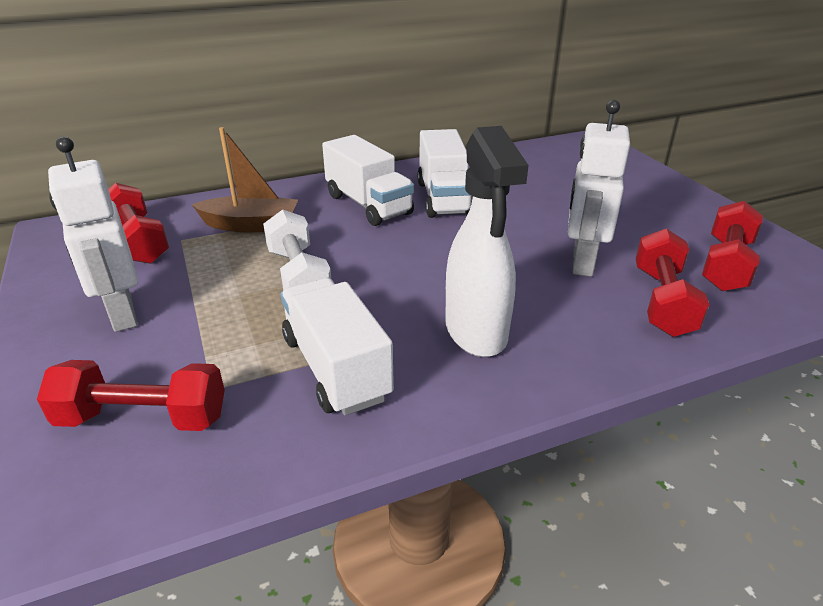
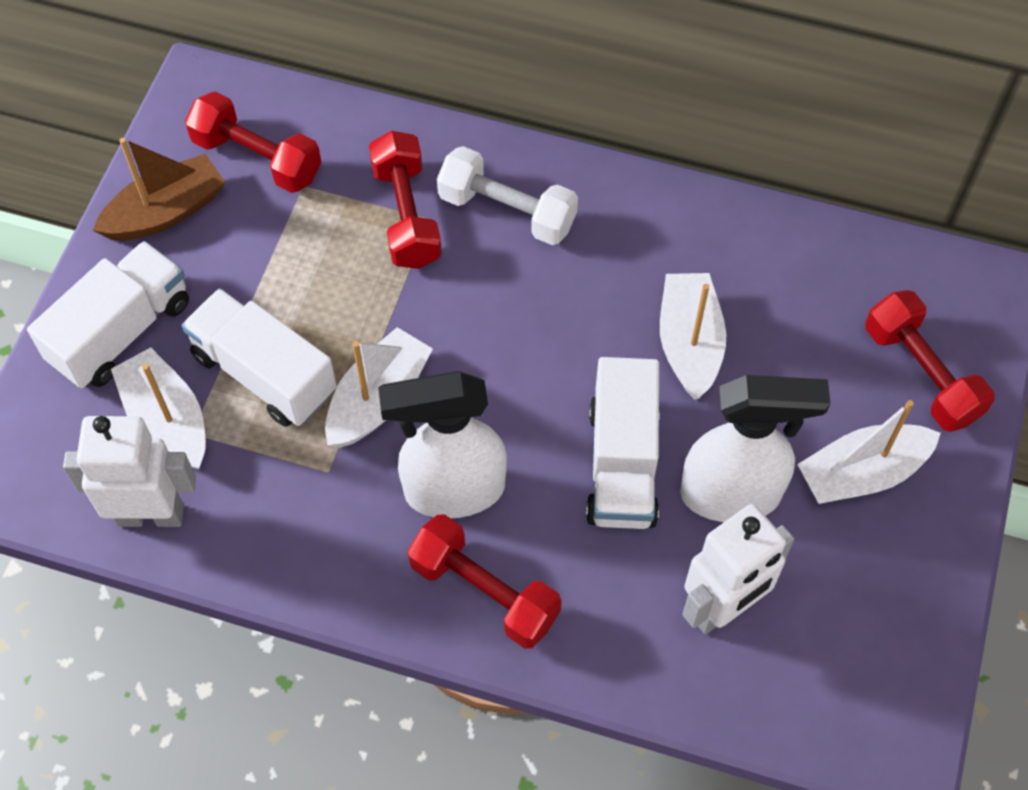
white boat: none = 0 -> [111,347,206,470] [325,327,433,448] [660,273,726,400] [797,400,941,504] = 4
white spray bottle: [445,126,529,357] = 1 -> [378,371,507,518] [680,375,830,522] = 2

